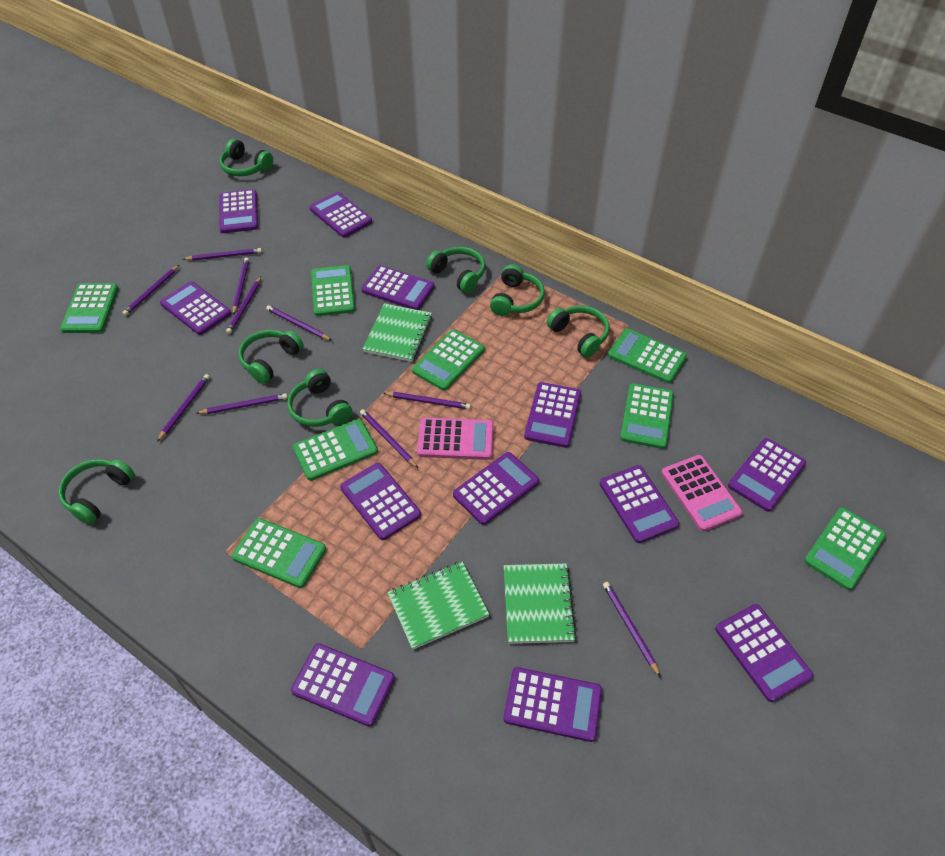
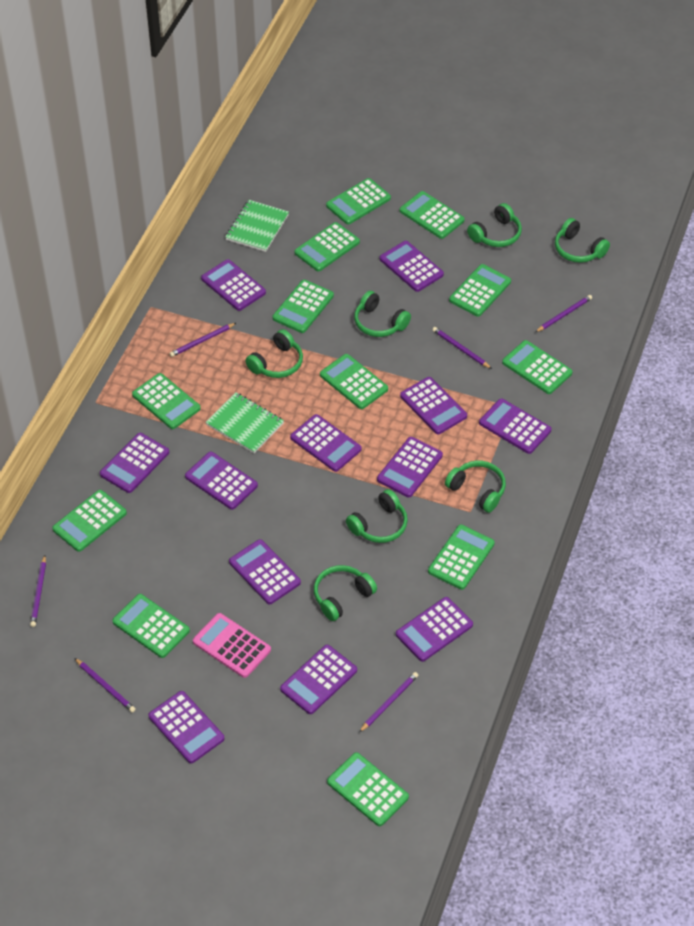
green calculator: [60,283,118,333] [232,518,326,588] [293,419,378,481] [311,265,355,316] [412,330,485,391] [608,329,687,383] [620,383,674,449] [804,507,886,590] = 8 -> [52,490,127,552] [112,594,190,658] [132,373,201,429] [273,280,334,333] [294,222,360,272] [320,354,388,409] [326,178,391,225] [327,752,409,826] [400,191,465,239] [428,524,495,590] [449,264,511,317] [502,340,572,394] = 12
green notebook: [363,303,432,362] [387,562,490,650] [504,563,576,644] = 3 -> [206,392,284,453] [225,200,289,252] = 2
pink calculator: [417,417,494,460] [661,455,743,532] = 2 -> [193,613,271,678] = 1
purple pencil: [122,265,179,316] [157,374,210,442] [183,248,262,261] [196,393,288,414] [226,276,261,334] [233,258,249,315] [266,305,331,340] [360,409,418,468] [384,392,471,410] [603,582,661,677] = 10 -> [30,555,46,627] [74,658,136,712] [170,323,236,357] [359,672,418,732] [432,327,492,369] [536,295,592,332] = 6

